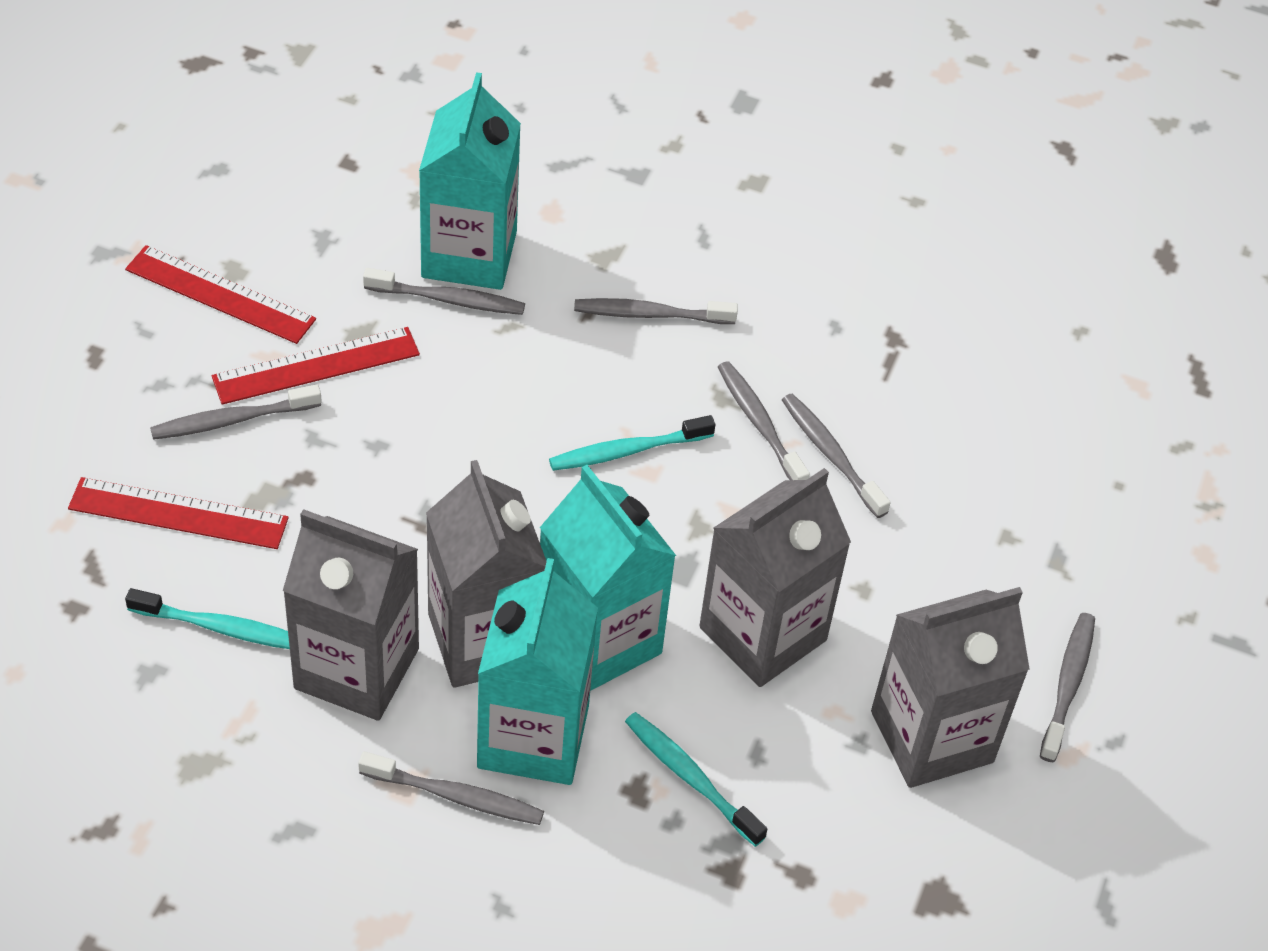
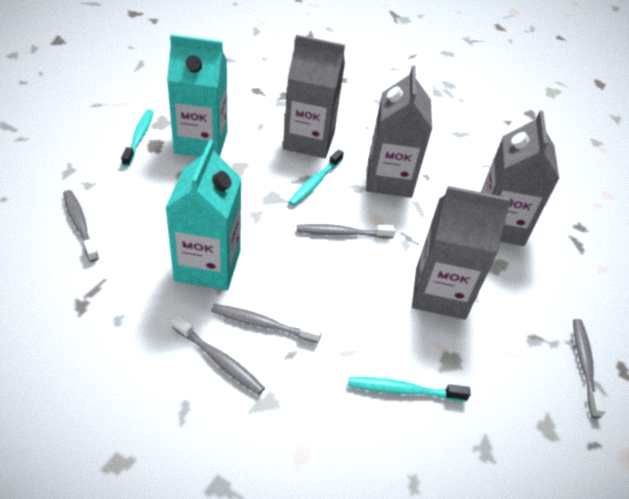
grey toothbrush: [150,384,322,440] [358,751,544,825] [363,268,525,315] [574,298,738,324] [718,362,810,480] [782,394,891,518] [1040,613,1095,762] = 7 -> [63,190,99,262] [172,315,265,395] [211,304,322,343] [297,224,396,239] [573,319,606,418] = 5
red ruler: [68,477,289,549] [125,245,316,344] [212,327,420,405] = 3 -> none = 0
turquoise carton: [419,72,521,290] [477,558,598,785] [540,465,676,691] = 3 -> [165,140,242,290] [167,34,227,157] = 2

